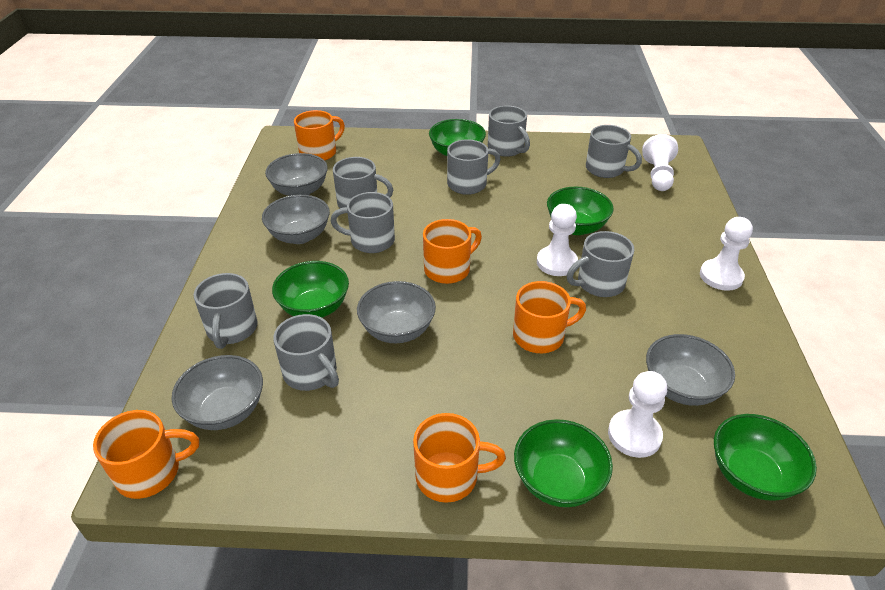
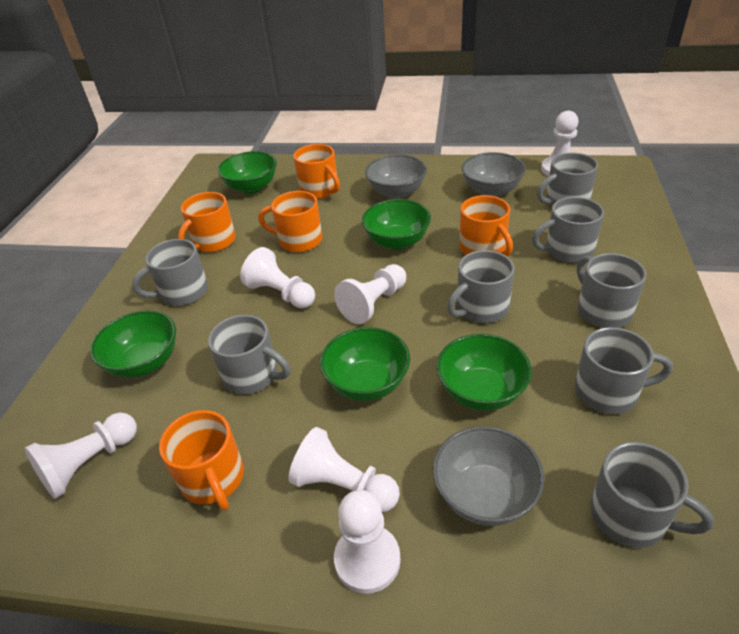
grey bowl: [172,355,263,430] [262,195,330,244] [265,153,328,196] [357,281,436,343] [646,334,735,406] = 5 -> [365,155,427,199] [433,426,544,526] [462,152,526,197] = 3
white pawn: [537,204,578,276] [608,371,667,458] [642,134,678,191] [700,217,753,291] = 4 -> [25,413,137,499] [240,247,315,308] [288,427,400,512] [334,264,406,324] [334,490,401,594] [541,111,579,176] = 6

